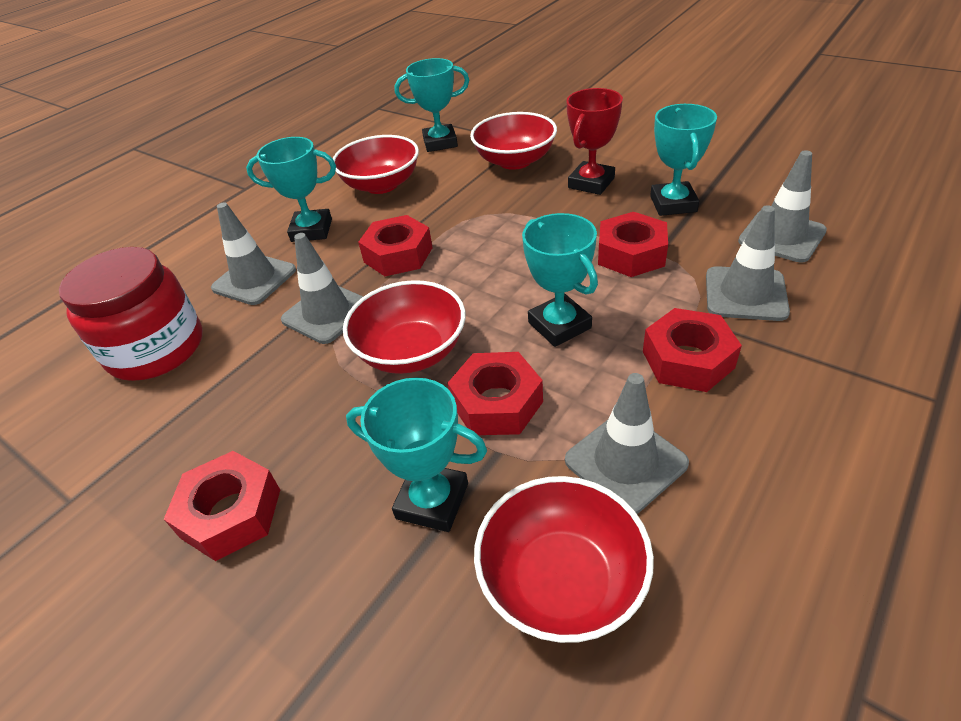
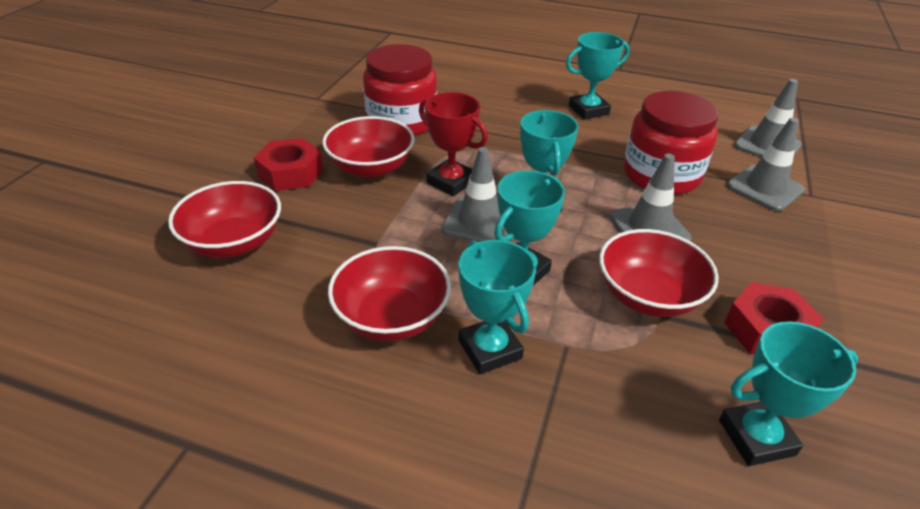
grey traffic cone: [211,202,296,305] [281,233,363,344] [565,373,689,514] [706,205,790,321] [738,150,827,262] = 5 -> [441,147,508,242] [609,154,691,241] [727,118,805,211] [734,79,802,158] = 4
red jar: [59,247,203,381] = 1 -> [363,44,437,136] [624,91,718,195] = 2
red nut: [164,451,280,561] [358,215,433,276] [447,352,543,435] [598,212,668,277] [643,308,742,392] = 5 -> [254,138,323,191] [724,282,823,354] = 2

